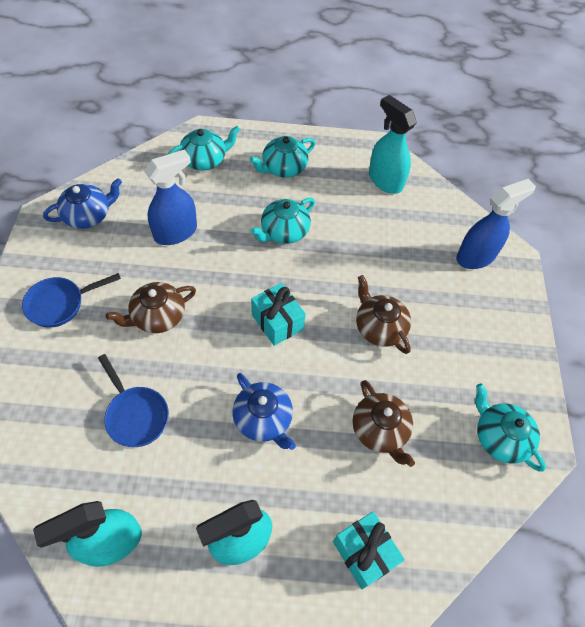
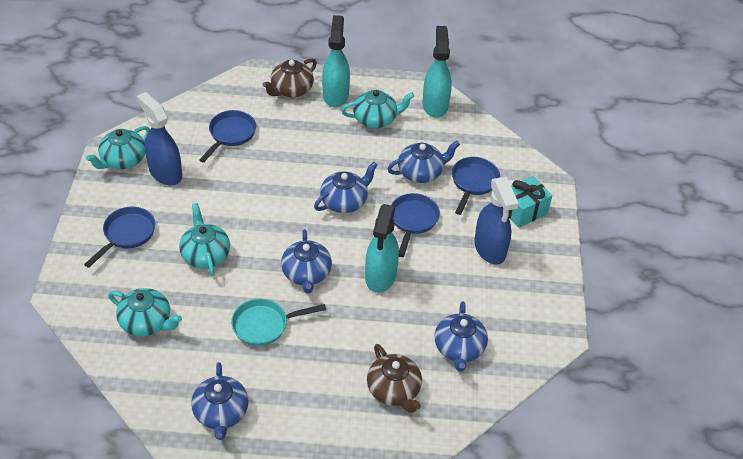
blue pan: [22,273,121,328] [98,354,169,447] = 2 -> [84,207,155,268] [199,110,256,162] [391,193,440,257] [452,157,500,215] = 4
blue teapot: [43,178,122,229] [232,373,296,450] = 2 -> [191,362,249,440] [281,229,332,293] [314,162,378,213] [388,141,460,183] [434,301,488,372] = 5
brown teapot: [106,282,196,333] [352,380,415,467] [356,275,411,354] = 3 -> [262,58,317,97] [367,344,422,413] = 2
turquoise gift: [251,283,306,346] [333,511,405,590] = 2 -> [508,176,552,228] = 1
turquoise pan: none = 0 -> [231,298,326,346] = 1

